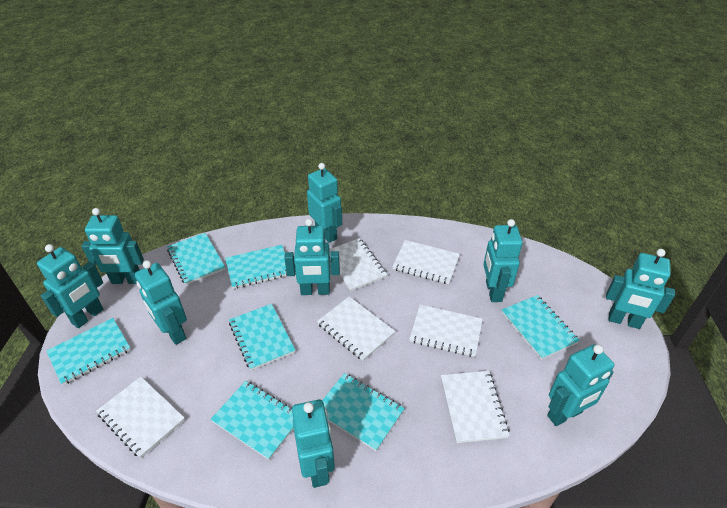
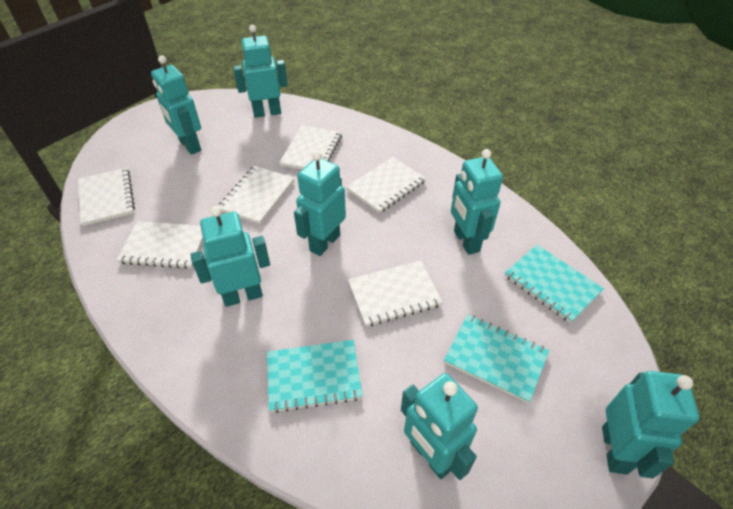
turquoise notebook: [46,318,131,385] [167,233,225,285] [210,381,294,460] [225,245,287,289] [229,304,295,370] [322,373,405,451] [502,295,580,360] = 7 -> [267,340,363,413] [444,315,549,403] [505,245,604,323] = 3
turquoise robot: [37,244,104,328] [82,208,144,284] [135,260,187,345] [284,219,340,295] [292,399,335,488] [307,163,342,243] [483,219,523,302] [547,344,614,426] [606,249,675,329] = 9 -> [151,55,201,155] [191,206,270,307] [233,25,288,118] [294,151,346,256] [401,373,478,480] [451,149,503,255] [602,371,699,478] = 7

